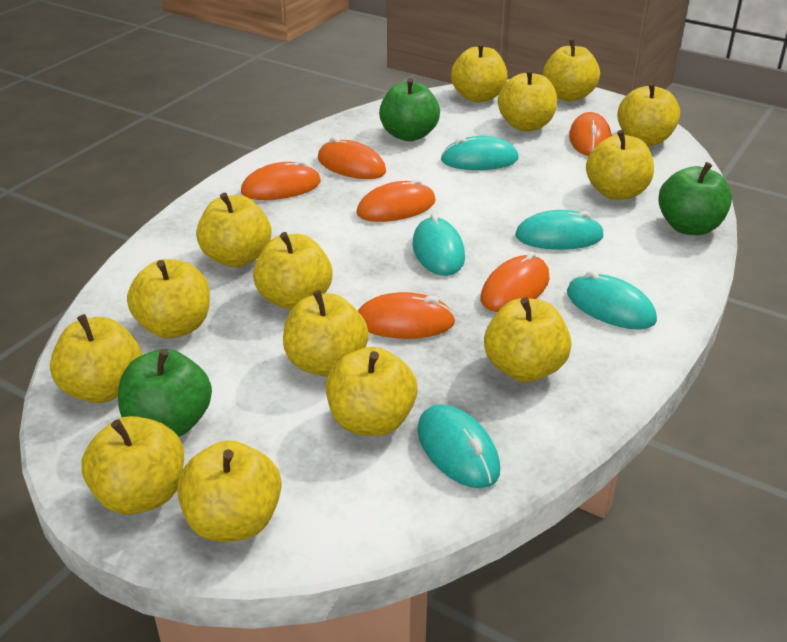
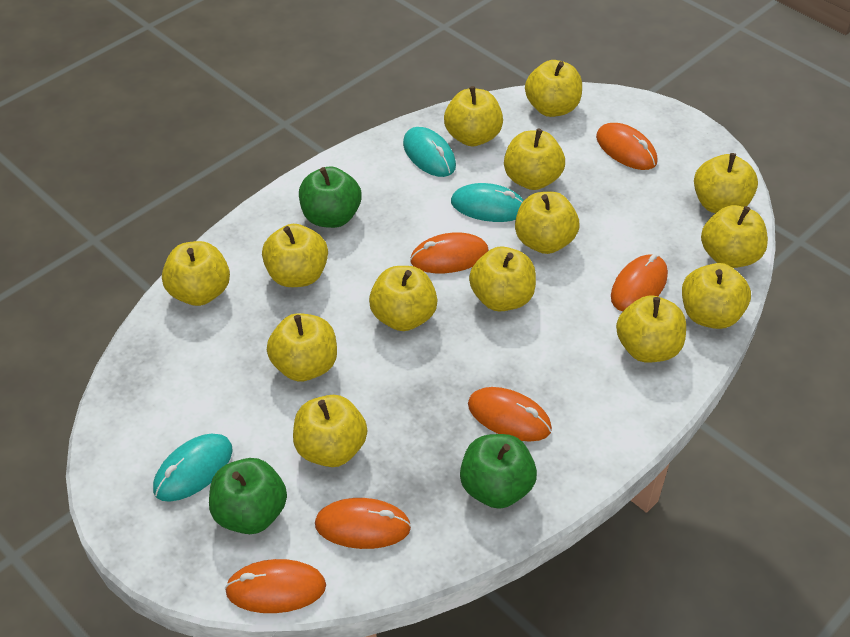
turquoise mouse: [413,213,465,276] [417,404,500,488] [441,136,519,170] [515,210,604,250] [567,271,657,330] = 5 -> [153,434,233,502] [403,127,456,177] [451,183,524,222] = 3

